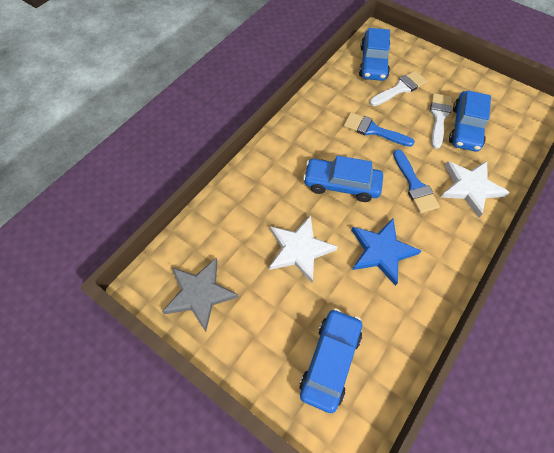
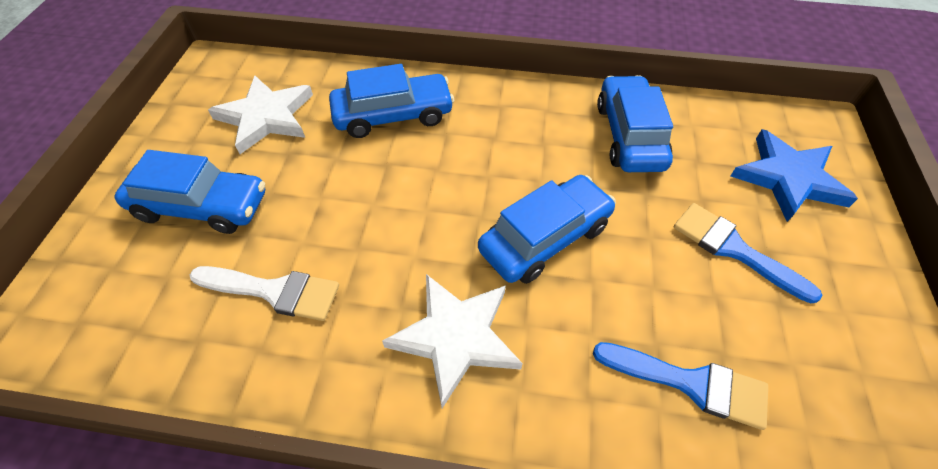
grey star: [162,258,239,332] = 1 -> none = 0
white brush: [370,71,427,106] [430,93,452,149] = 2 -> [190,266,339,321] = 1

